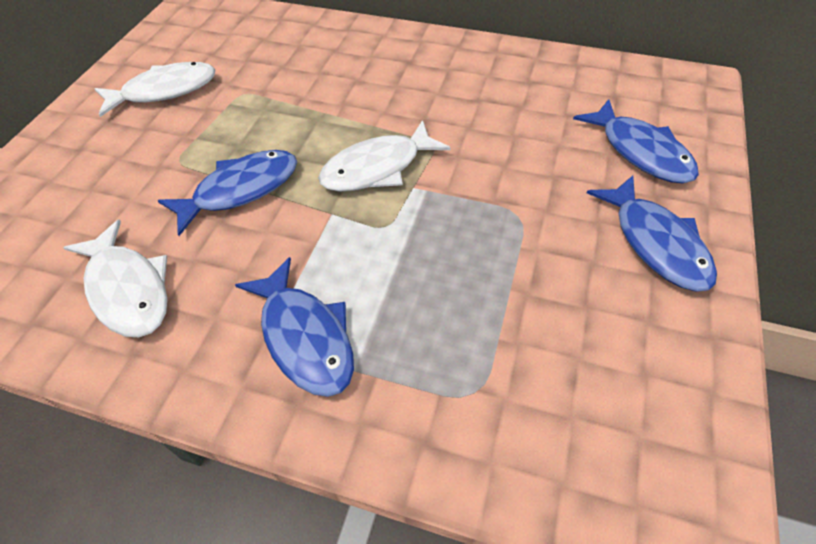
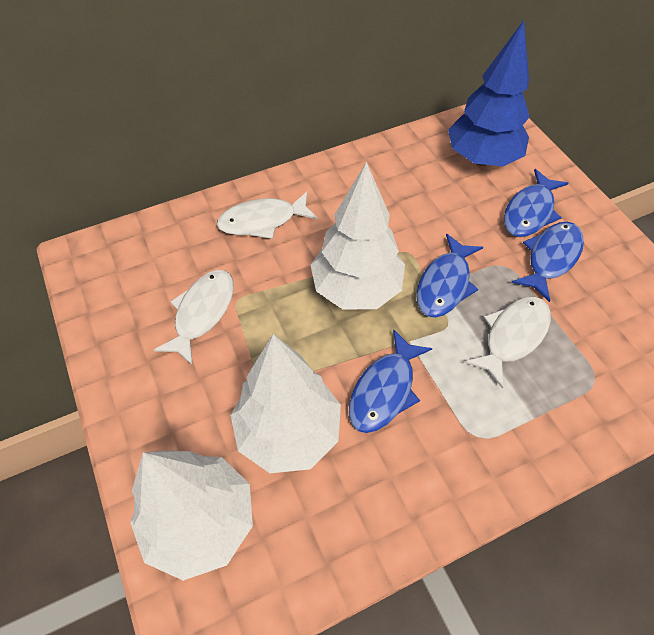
blue tree: none = 0 -> [448,20,530,166] = 1
white tree: none = 0 -> [130,451,253,581] [231,334,341,473] [311,162,405,309] = 3

